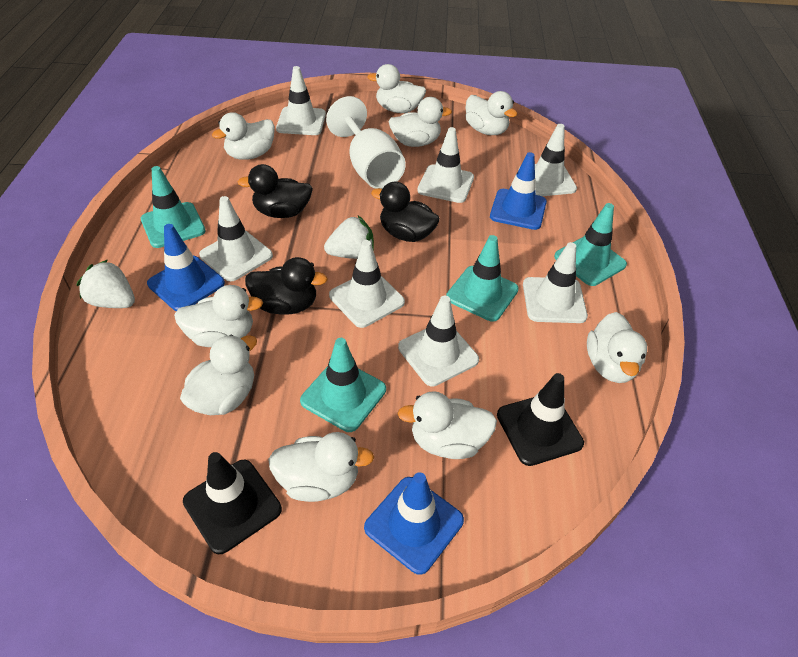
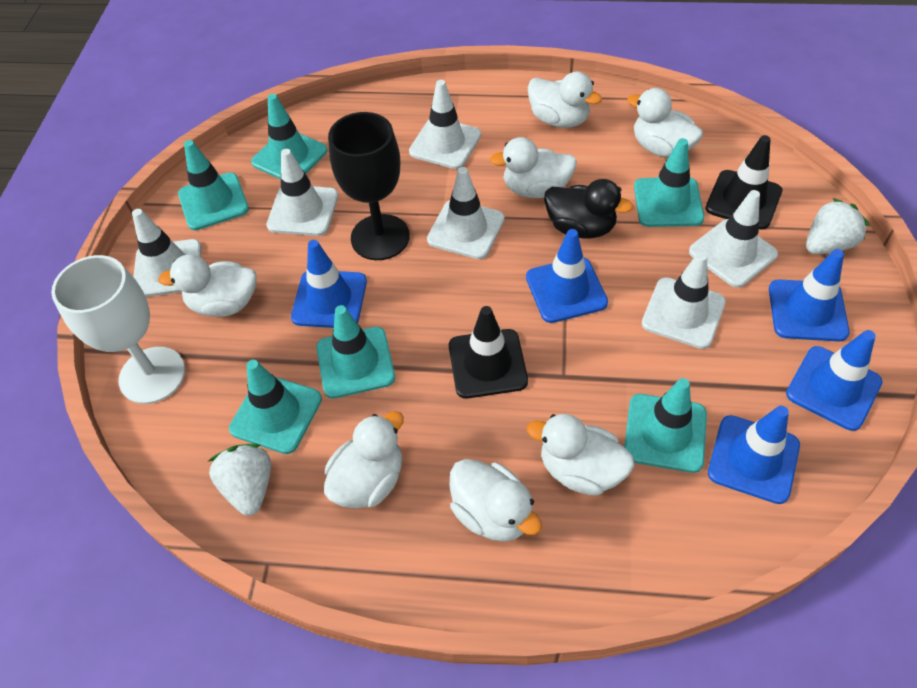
black duck: [238,164,313,218] [245,257,328,315] [371,182,440,242] = 3 -> [544,179,633,238] = 1
black goblet: none = 0 -> [328,112,410,260] = 1
blue traffic cone: [147,224,225,311] [364,472,464,575] [490,152,547,230] = 3 -> [291,240,367,328] [526,229,608,323] [708,406,800,504] [769,249,850,341] [786,330,883,431] = 5
turquoise traffic cone: [141,166,206,248] [300,338,386,432] [446,235,519,321] [554,203,627,286] = 4 -> [178,140,249,230] [229,360,322,454] [251,94,327,179] [316,305,395,399] [624,378,707,473] [634,138,704,227] = 6
white duck: [174,285,263,347] [180,335,257,415] [212,112,275,160] [268,432,374,502] [367,64,426,113] [389,97,452,147] [397,391,497,459] [465,91,518,135] [587,312,647,383] = 9 -> [158,254,257,317] [324,411,404,509] [449,459,542,542] [490,137,577,198] [527,414,634,496] [528,72,602,128] [627,88,703,158] = 7
white traffic cone: [199,196,273,281] [276,66,326,135] [329,240,405,328] [398,296,479,387] [417,127,474,203] [519,124,577,196] [523,242,588,323] = 7 -> [132,209,201,297] [266,149,338,236] [409,80,481,169] [427,167,505,259] [642,252,726,349] [689,190,778,288] = 6

